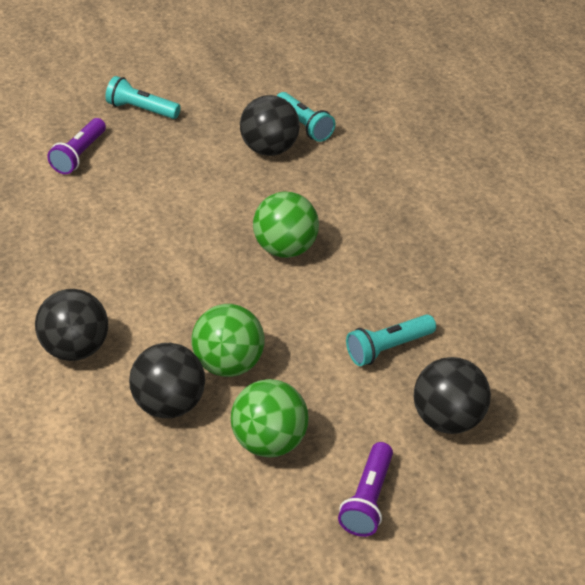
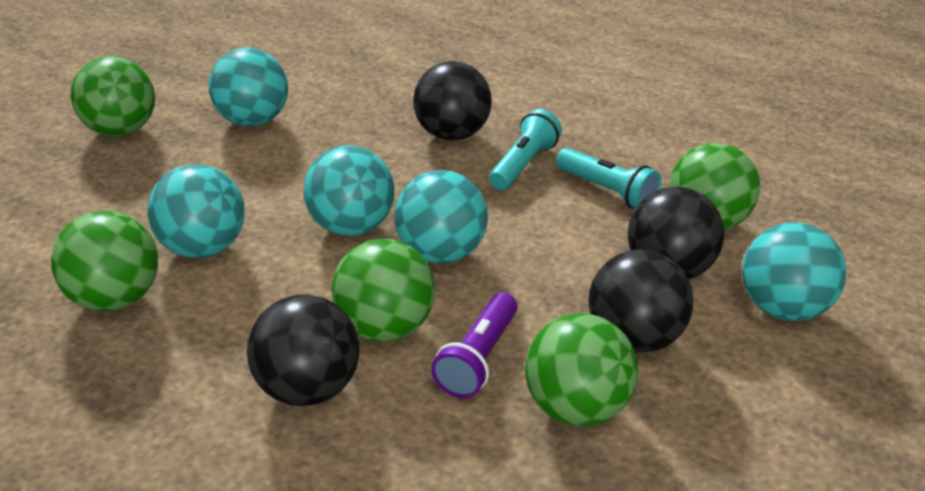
green ball: [192,304,264,377] [231,379,309,458] [253,192,319,258] = 3 -> [51,211,158,311] [70,56,155,137] [331,239,435,342] [525,313,638,426] [669,143,760,230] = 5
purple flashlight: [47,118,106,174] [338,442,393,537] = 2 -> [431,292,517,398] = 1
turquoise ball: none = 0 -> [147,164,245,258] [208,48,288,126] [303,145,395,236] [394,170,488,263] [742,222,847,321] = 5
turquoise flashlight: [105,76,181,119] [277,92,336,142] [346,315,436,366] = 3 -> [489,109,562,190] [556,148,661,209] = 2

